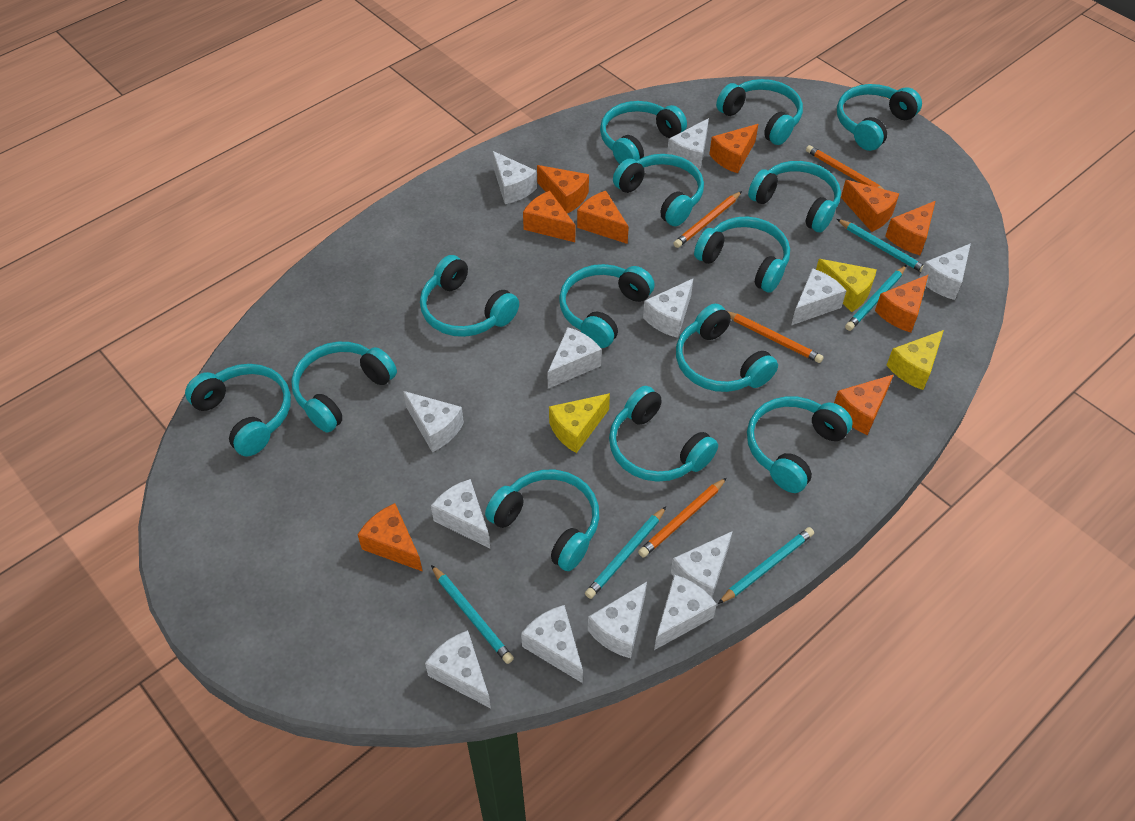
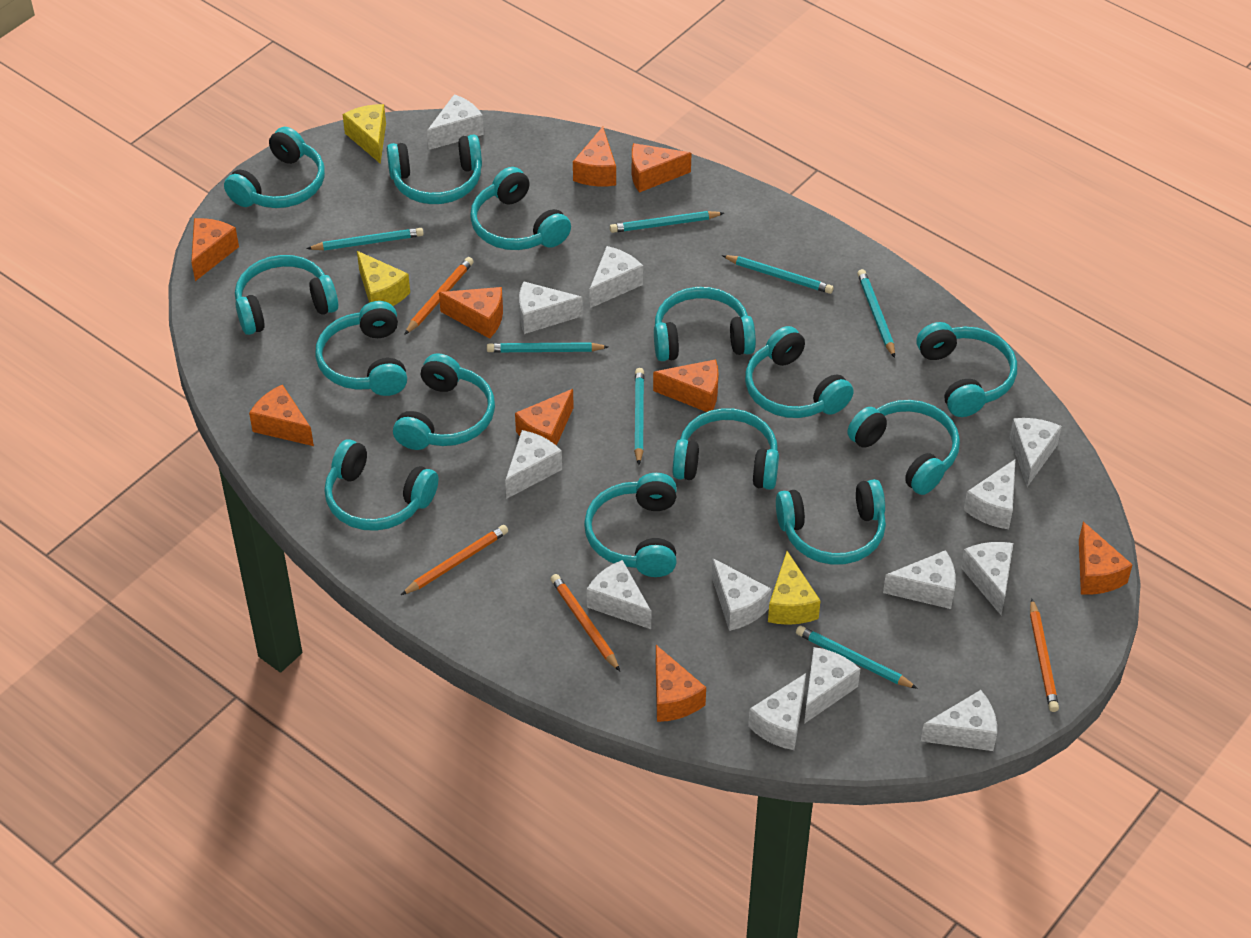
turquoise pencil: [431,565,514,664] [585,506,666,599] [718,527,814,604] [837,219,924,272] [845,265,907,331] = 5 -> [306,228,424,250] [487,342,609,352] [610,211,724,233] [634,368,644,465] [722,255,834,294] [796,626,918,689] [857,269,895,358] = 7

